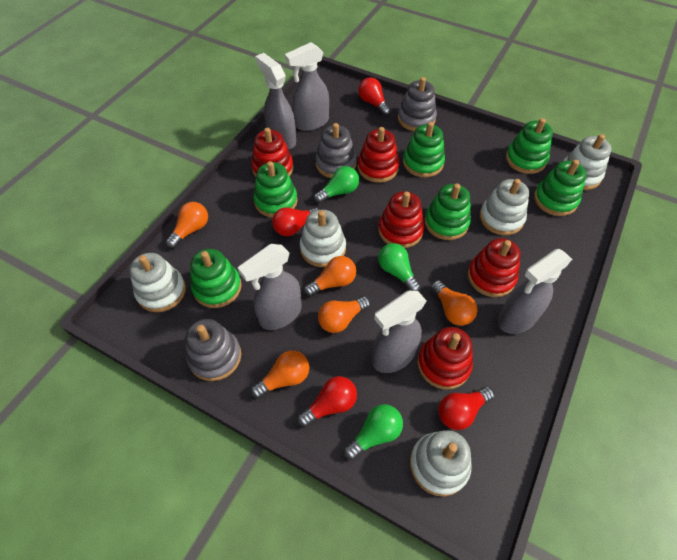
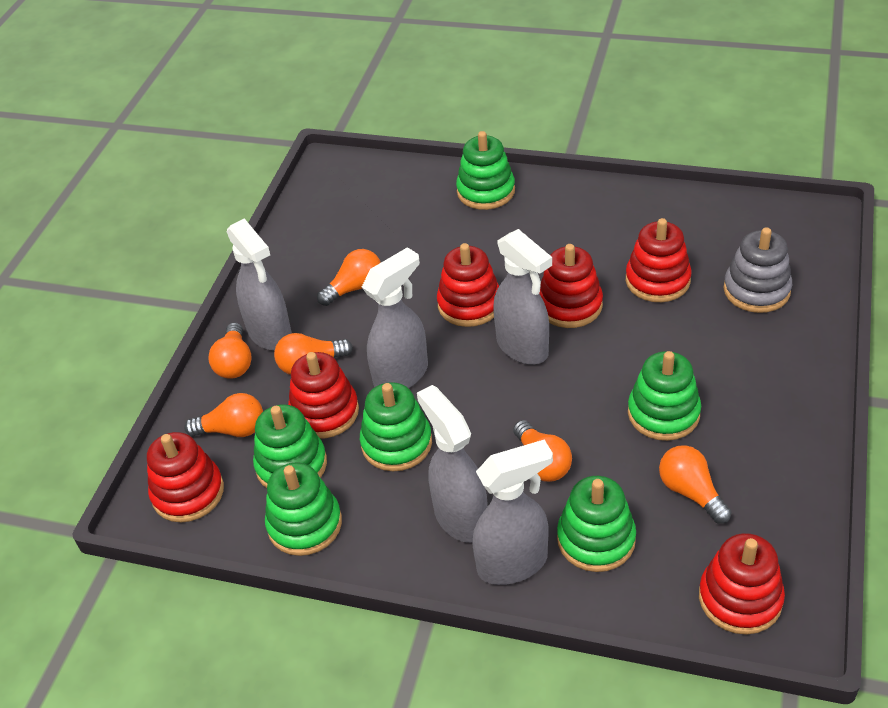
green light bulb: [314,166,359,203] [344,404,403,460] [378,243,421,292] = 3 -> none = 0
grey stacking toy: [185,319,241,381] [315,123,356,178] [398,77,437,131] = 3 -> [724,227,792,313] = 1
orange light bulb: [166,202,208,248] [251,351,309,399] [304,256,356,297] [318,296,370,333] [431,280,477,326] = 5 -> [184,393,263,437] [208,322,252,379] [274,333,353,375] [317,249,381,306] [513,420,572,482] [659,445,732,524] = 6
red light bulb: [272,207,319,236] [297,376,357,427] [358,77,391,115] [439,386,494,430] = 4 -> none = 0
red stacking toy: [251,128,293,177] [358,127,399,183] [378,191,424,248] [417,327,473,390] [468,238,521,297] = 5 -> [147,432,224,522] [288,352,359,439] [437,243,499,327] [539,244,603,328] [626,218,692,302] [699,533,785,635] = 6
white stacking toy: [130,253,186,312] [300,210,346,267] [410,430,472,497] [480,179,529,235] [563,134,611,190] = 5 -> none = 0

